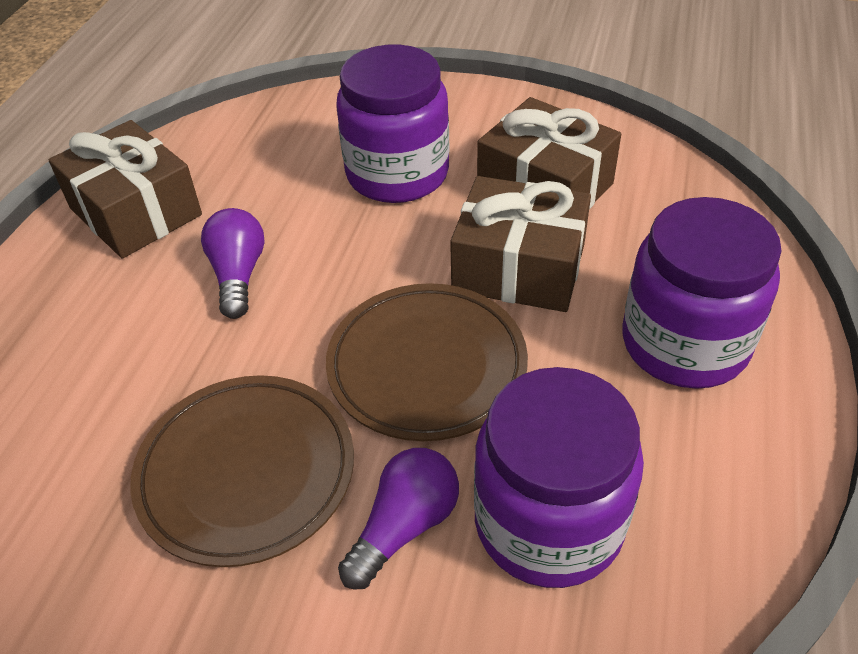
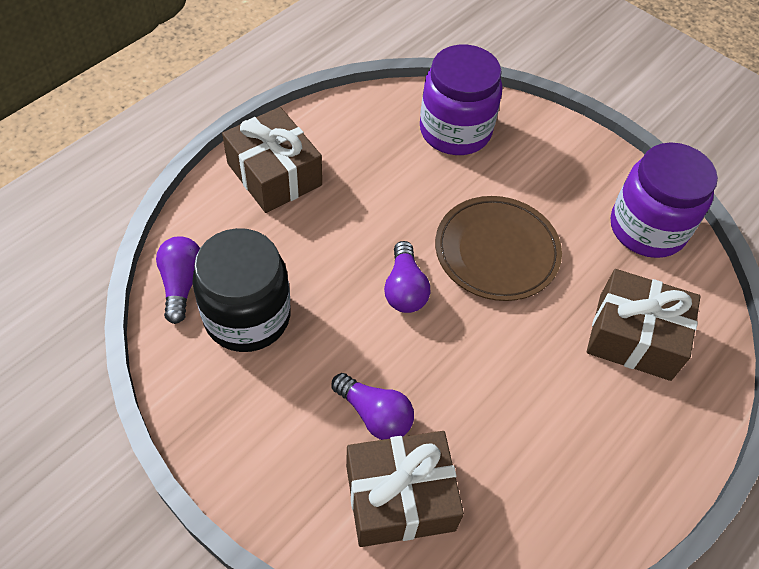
black jar: none = 0 -> [192,228,291,352] = 1
brown plate: [130,375,354,567] [326,283,528,441] = 2 -> [435,196,562,301] = 1
purple jar: [336,45,450,203] [474,367,644,588] [623,197,782,389] = 3 -> [420,45,502,155] [611,142,718,258] = 2
purple light bulb: [201,208,265,319] [338,448,459,590] = 2 -> [156,237,200,324] [331,373,414,440] [384,241,431,313] = 3

